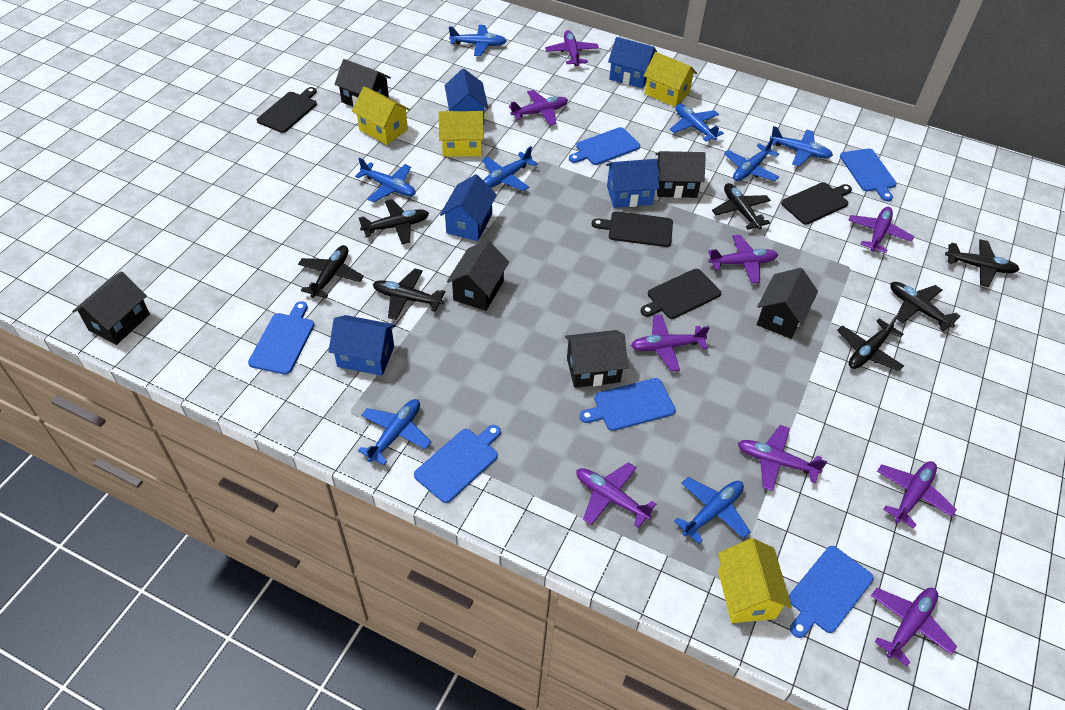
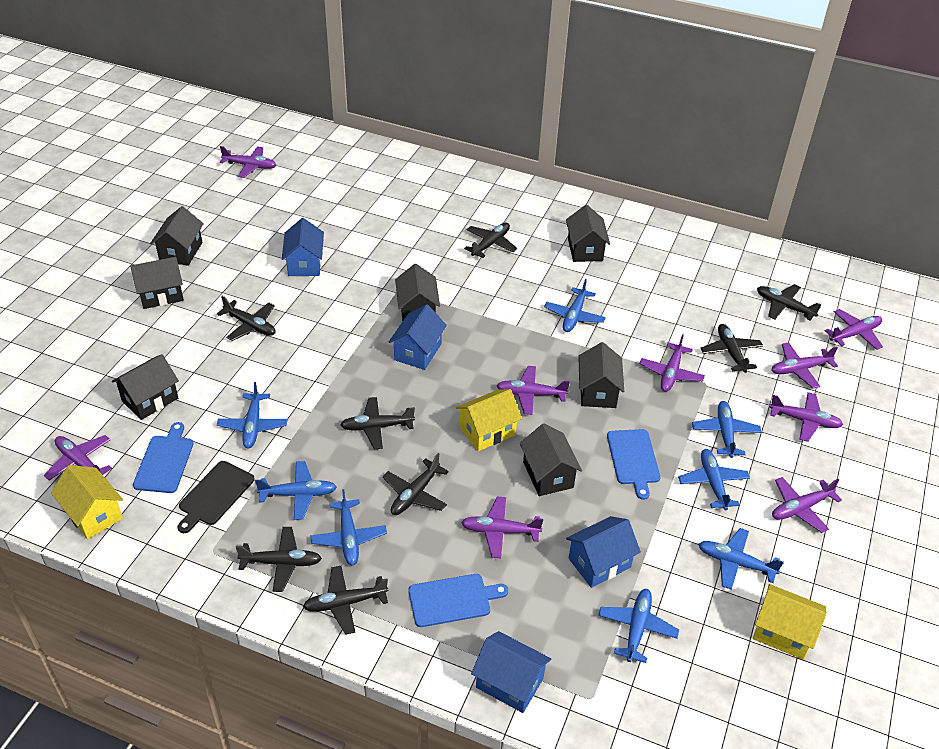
black cutting board: [257,87,317,133] [592,211,673,247] [641,269,721,319] [781,182,852,225] = 4 -> [177,461,255,533] = 1
black house: [72,271,150,345] [334,59,391,107] [447,240,509,311] [565,330,628,388] [655,151,706,198] [757,268,818,339] = 6 -> [112,354,179,420] [130,257,184,309] [150,206,204,266] [395,264,440,321] [520,424,582,496] [566,205,610,262] [578,342,624,408] = 7
black plane: [298,245,364,298] [358,199,429,244] [373,268,445,320] [712,183,771,230] [837,315,904,371] [890,282,960,332] [945,239,1020,287] = 7 -> [217,296,276,341] [236,527,322,592] [303,566,388,635] [341,397,415,449] [383,453,449,515] [464,223,517,258] [700,324,763,373] [757,284,821,321] = 8
blue cutting board: [248,301,314,375] [414,425,501,503] [569,127,640,165] [580,378,676,431] [789,546,874,638] [840,149,897,201] = 6 -> [133,422,194,493] [408,574,508,627] [607,429,660,500] = 3
blue house: [329,315,396,376] [440,174,497,241] [445,69,488,125] [606,159,659,208] [608,37,657,88] = 5 -> [282,218,324,276] [389,304,447,370] [471,631,551,713] [566,516,641,588] = 4
yellow house: [352,86,410,145] [439,111,484,157] [644,52,697,107] [718,538,792,623] = 4 -> [51,465,123,539] [456,389,522,451] [753,584,827,660] = 3

